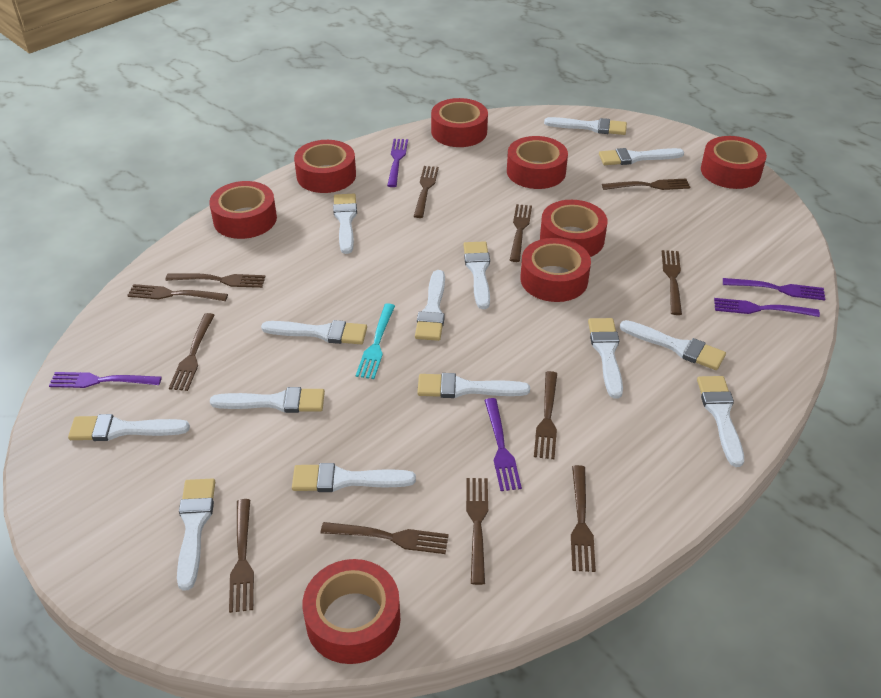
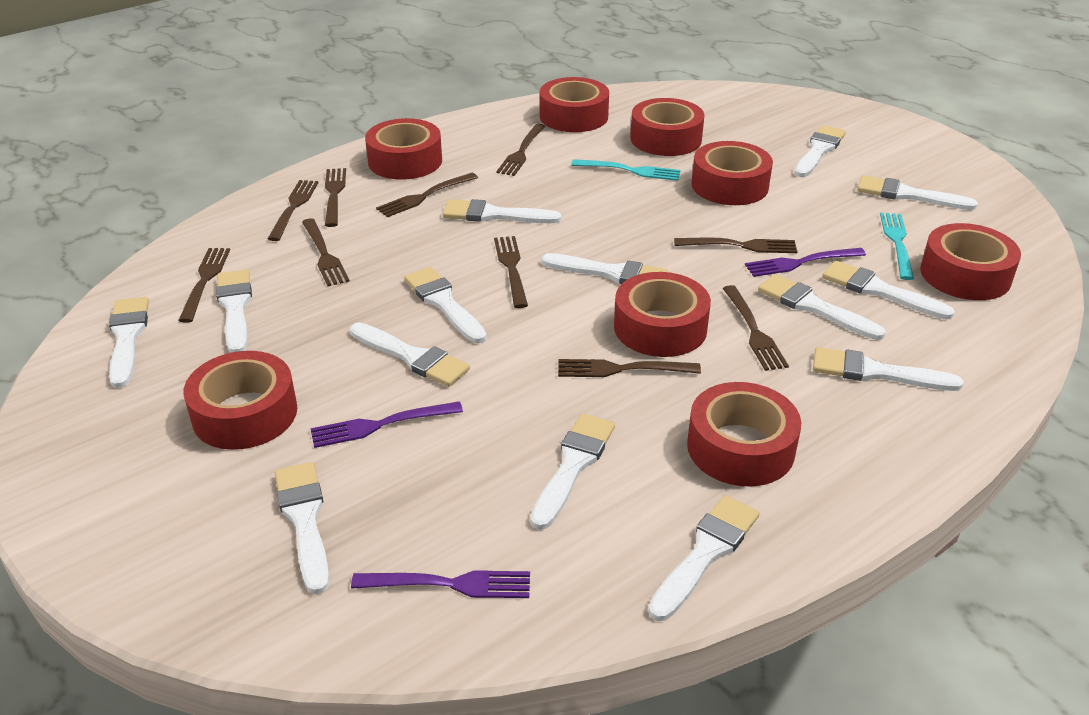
brown fork: [127,284,228,301] [165,273,266,288] [169,313,215,391] [229,499,254,613] [321,522,449,554] [414,166,439,218] [466,478,488,585] [510,204,532,262] [534,371,557,459] [571,465,596,572] [602,179,690,190] [662,250,682,315] = 12 -> [178,248,230,323] [268,180,319,241] [302,218,350,286] [325,168,346,227] [376,173,478,217] [494,236,528,308] [496,124,545,176] [558,359,701,377] [674,238,797,253] [723,285,789,371] = 10
purple fork: [49,372,162,388] [387,139,408,187] [484,398,522,491] [714,298,820,317] [723,278,825,300] = 5 -> [310,401,463,448] [351,570,530,598] [745,248,866,277] = 3
turquoise fork: [356,303,395,379] = 1 -> [571,159,681,181] [880,213,914,280] = 2

